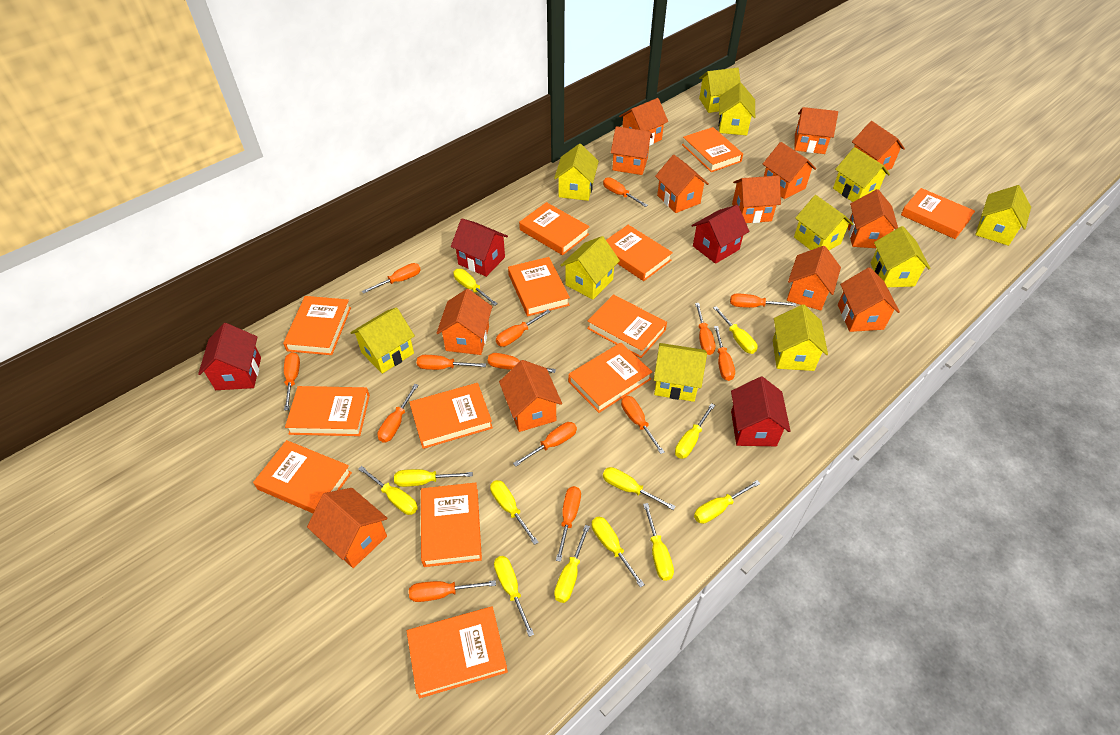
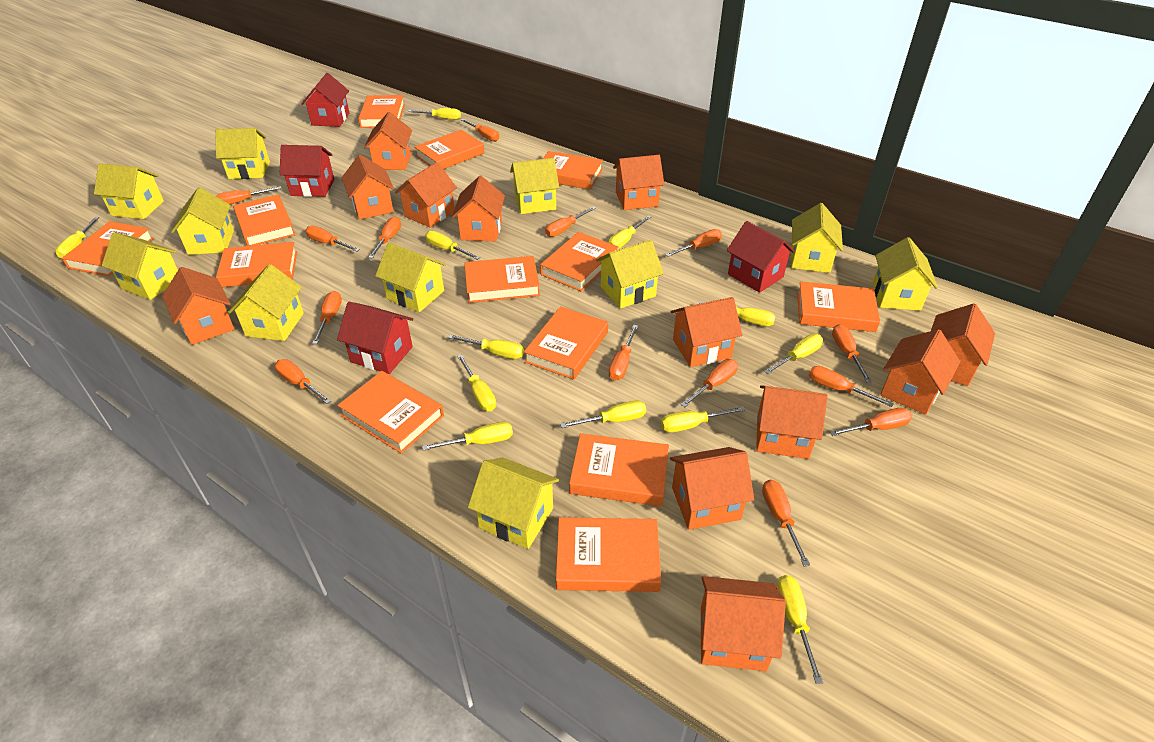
orange house: [307,488,387,568] [437,289,492,355] [499,360,562,432] [611,126,653,175] [619,98,668,146] [655,155,709,213] [732,176,781,223] [763,142,816,199] [787,246,841,311] [795,107,838,154] [838,267,900,332] [848,189,898,248] [852,121,905,170] = 13 -> [162,267,235,345] [342,155,394,220] [364,112,412,170] [395,162,457,228] [452,176,505,242] [613,155,664,210] [670,447,754,530] [671,297,742,367] [701,576,786,671] [756,385,828,459] [880,329,960,415] [931,303,995,386] = 12

